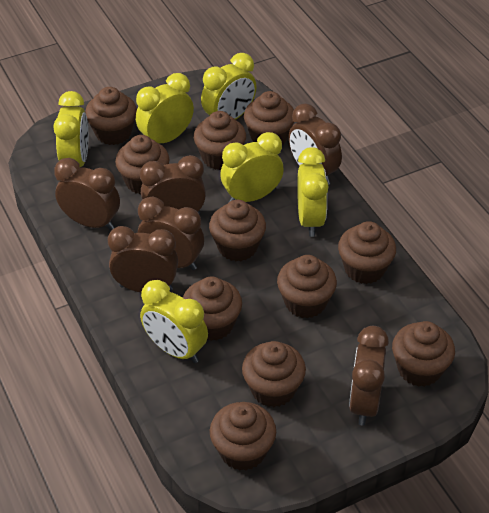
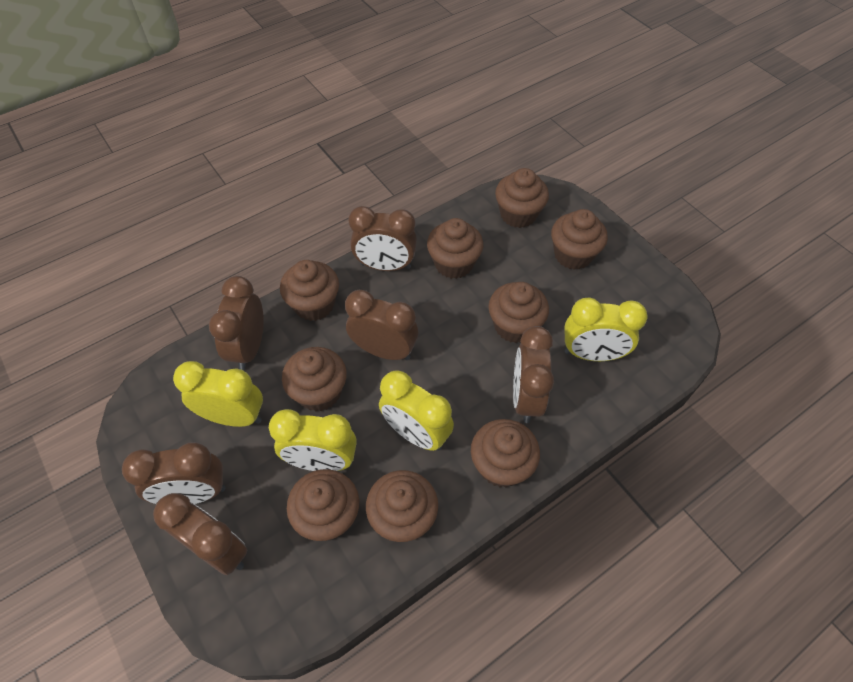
brown cupcake: [85,87,137,145] [115,135,169,195] [183,276,242,341] [194,111,246,170] [209,200,266,261] [210,402,276,471] [242,341,306,407] [244,91,294,145] [277,255,337,318] [338,221,396,284] [392,321,455,387] = 11 -> [280,260,339,321] [282,347,347,411] [287,469,359,541] [366,470,438,542] [427,218,483,279] [471,419,540,487] [488,282,549,343] [495,168,549,228] [551,209,608,270] = 9
yellow clock: [53,91,88,167] [136,73,194,143] [140,280,208,363] [201,53,256,120] [220,132,284,202] [297,147,329,237] = 6 -> [173,361,263,427] [269,409,357,471] [379,370,454,451] [564,298,648,361] = 4

